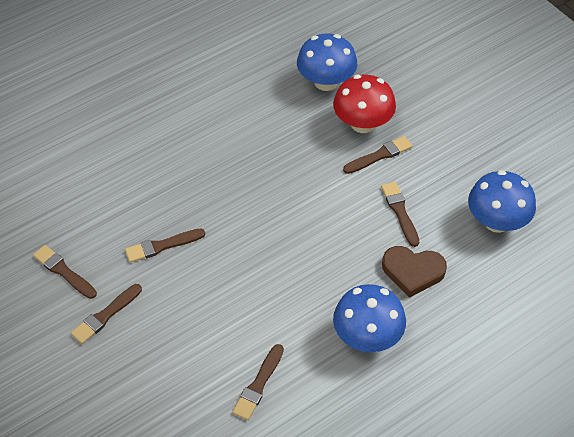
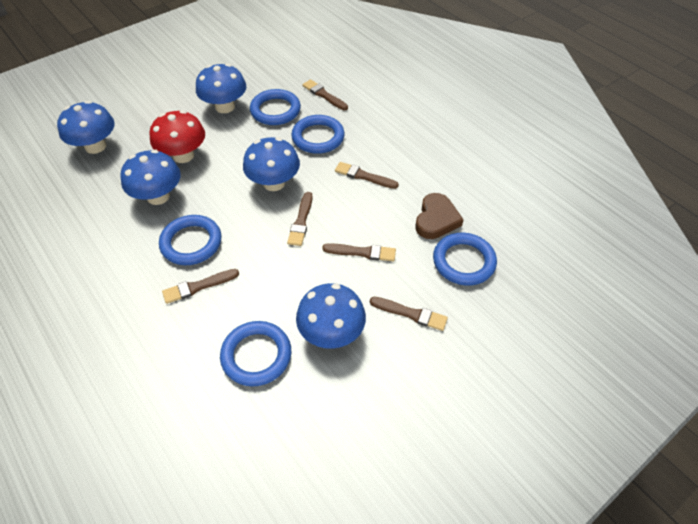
blue mushroom: [297,34,357,91] [333,284,406,352] [468,170,536,233] = 3 -> [57,101,115,154] [120,150,181,205] [196,63,246,113] [243,137,300,191] [296,283,366,349] = 5
blue ring: none = 0 -> [159,215,222,265] [220,321,291,386] [250,89,301,125] [291,115,345,154] [433,233,497,286] = 5

